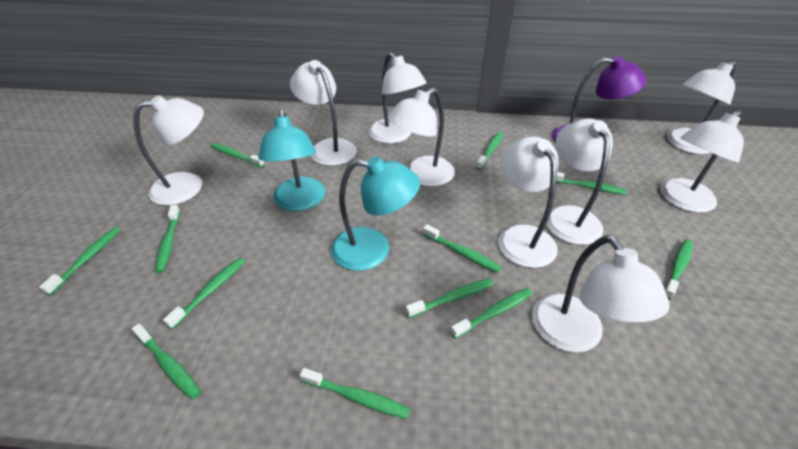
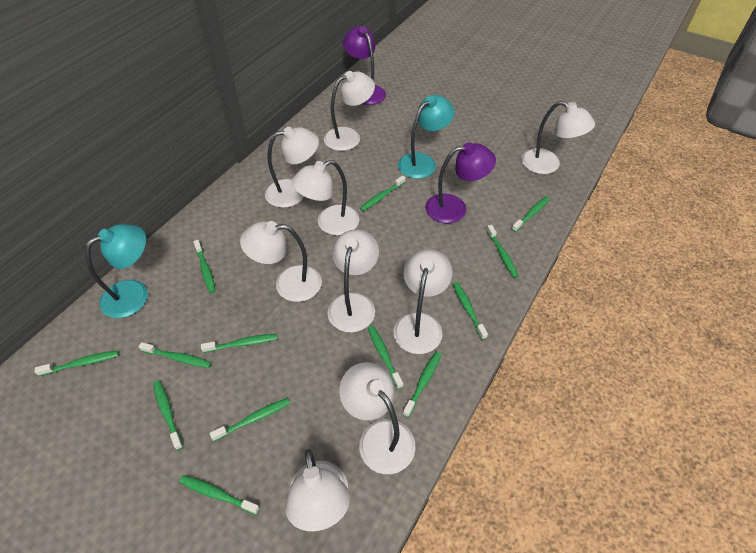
green toothbrush: [39,227,120,295] [132,323,201,399] [156,205,180,273] [163,258,245,329] [210,143,265,167] [300,368,410,419] [406,278,494,318] [423,224,502,273] [451,288,532,339] [476,132,503,170] [556,172,627,195] [664,239,693,300] = 12 -> [34,350,119,376] [139,342,212,368] [153,381,183,450] [179,475,260,515] [194,240,215,293] [201,334,277,353] [210,398,290,441] [360,175,406,211] [368,326,403,389] [403,352,441,418] [453,282,488,340] [487,225,519,278] [511,196,550,232] = 13
purple lamp: [552,56,647,142] = 1 -> [343,26,386,105] [425,142,496,223] = 2

